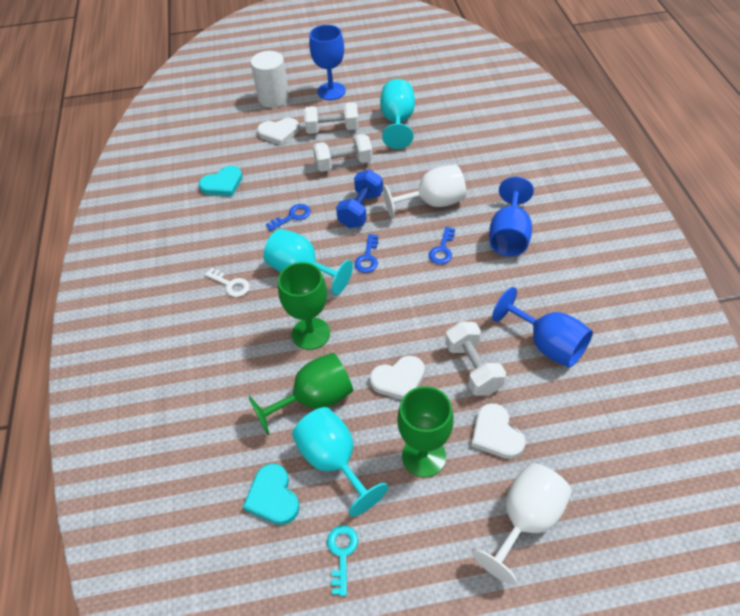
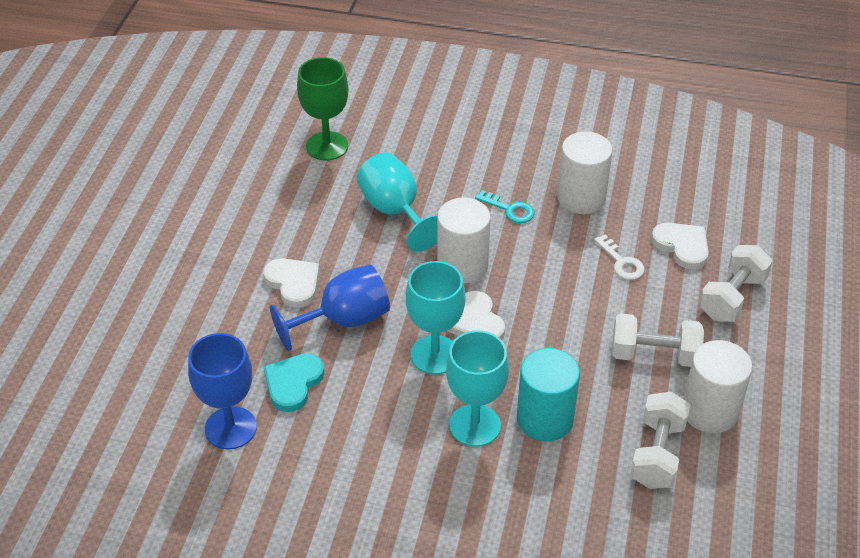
blue dumbbell: [336,170,383,228] = 1 -> none = 0
blue goblet: [309,25,346,100] [489,177,534,256] [492,287,593,368] = 3 -> [188,333,257,450] [270,265,390,351] = 2
blue key: [266,204,311,231] [354,234,378,273] [429,227,455,264] = 3 -> none = 0
green goblet: [249,353,353,435] [278,262,330,350] [397,386,454,478] = 3 -> [297,57,348,161] = 1
turquoise cylinder: none = 0 -> [517,348,580,442] = 1
turquoise heart: [199,166,242,196] [243,464,300,525] = 2 -> [263,353,324,412] = 1
white cylinder: [251,51,289,108] = 1 -> [437,198,491,284] [557,132,612,214] [683,340,752,433] = 3
white goblet: [383,164,466,219] [472,463,572,585] = 2 -> none = 0

